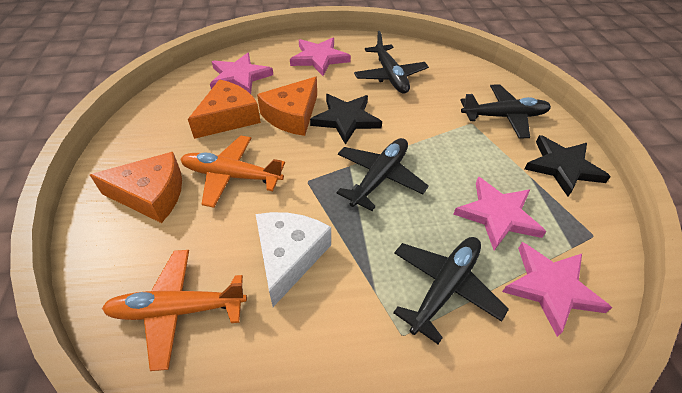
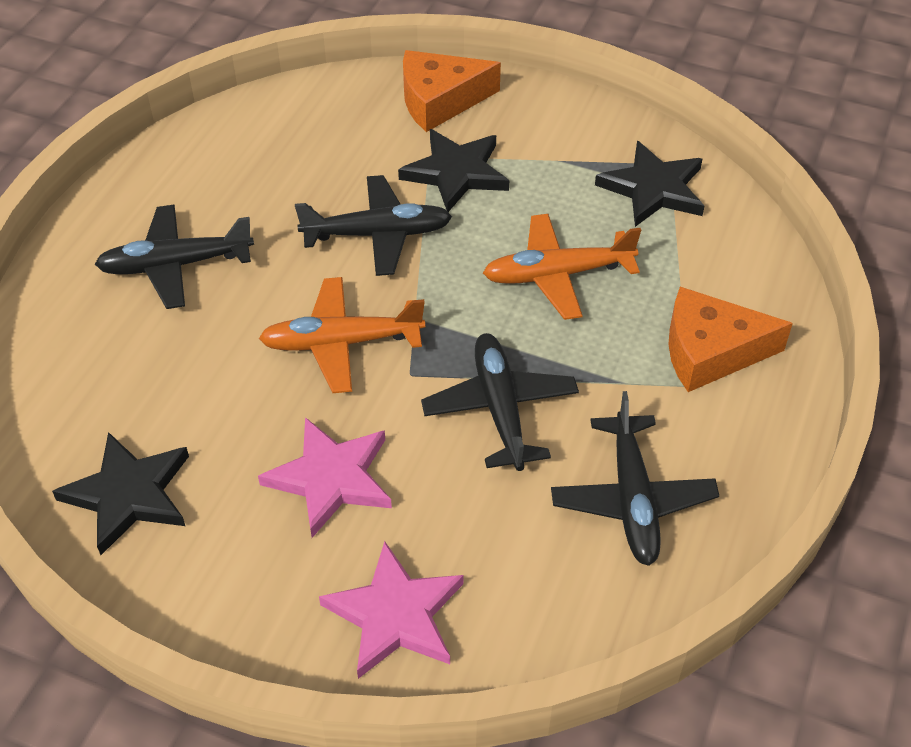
black star: [310,94,382,145] [524,135,611,197] = 2 -> [52,432,189,555] [398,129,509,212] [595,141,704,227] = 3
orange cheese: [90,152,182,223] [188,79,261,139] [257,77,317,136] = 3 -> [403,50,501,132] [668,287,793,392] = 2
pink star: [210,53,273,94] [290,38,351,76] [453,177,546,251] [502,242,612,337] = 4 -> [258,417,392,538] [319,541,464,679] = 2
white cheese: [256,212,331,307] = 1 -> none = 0

